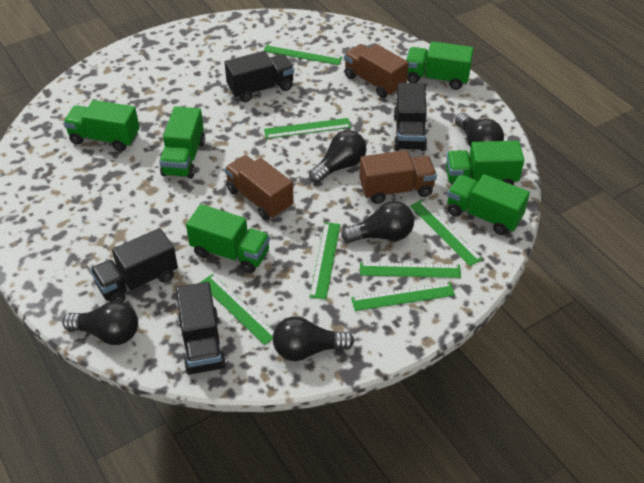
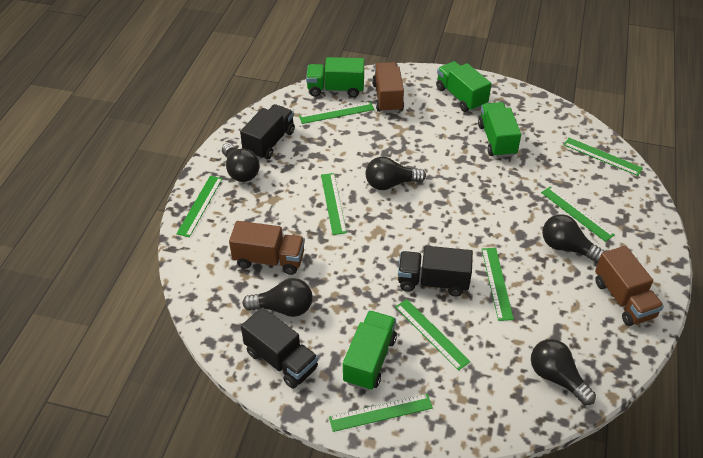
black truck: [90,228,178,302] [176,282,226,375] [224,51,294,102] [393,83,427,151] = 4 -> [240,104,295,160] [241,307,318,389] [398,246,473,297] = 3
green ruler: [200,274,274,345] [264,43,342,65] [264,118,351,139] [310,222,340,299] [351,282,455,311] [360,262,461,278] [410,200,482,266] = 7 -> [176,176,223,237] [299,102,374,124] [321,173,347,235] [329,394,433,432] [395,299,471,371] [482,248,514,321] [541,186,615,242] [564,138,643,176] = 8
green truck: [63,100,140,152] [159,106,205,179] [186,204,270,273] [406,41,474,90] [446,141,524,186] [447,174,530,235] = 6 -> [306,57,364,98] [343,311,397,391] [436,61,491,112] [478,102,521,158] = 4

